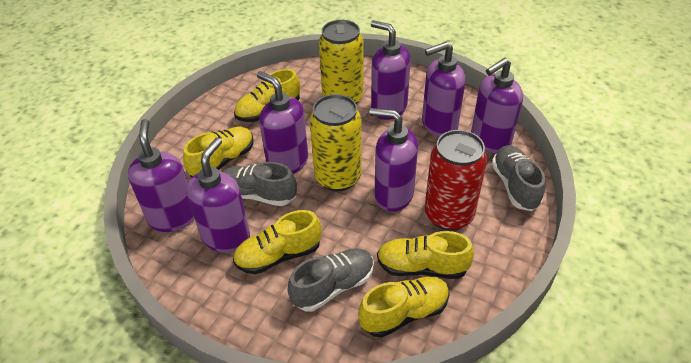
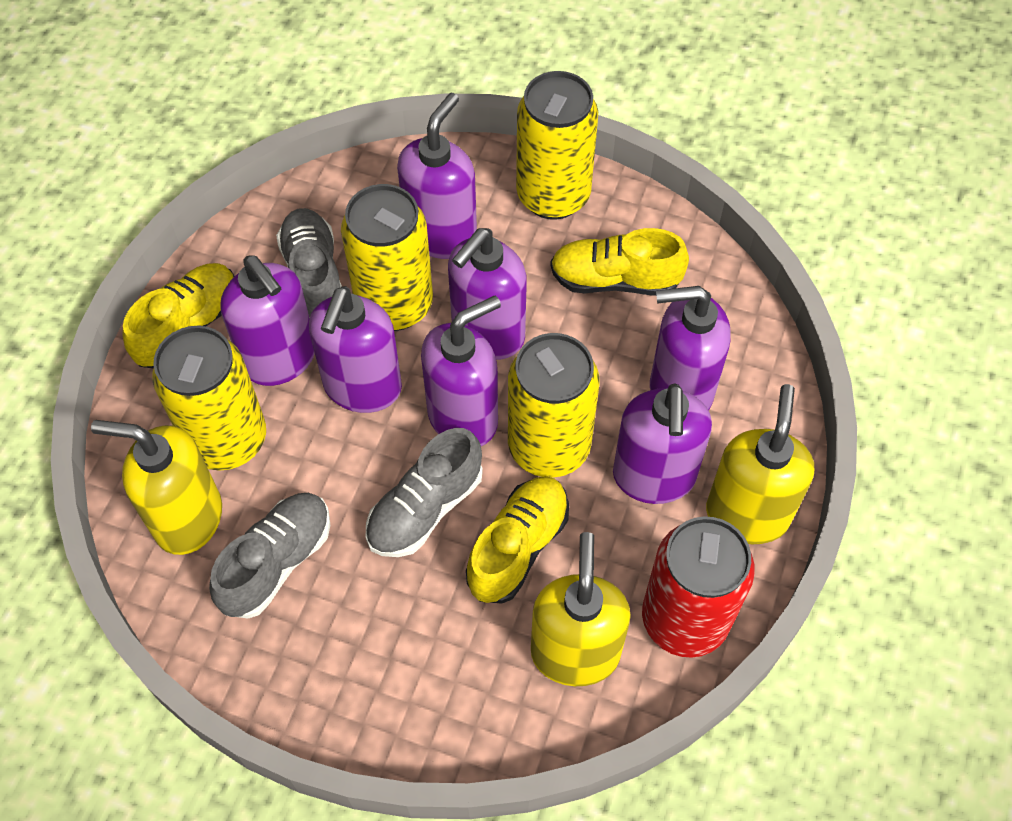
yellow can: [310,94,362,191] [319,20,363,104] = 2 -> [152,326,266,471] [341,184,433,331] [508,333,599,478] [516,71,598,220] = 4
yellow shoe: [183,127,254,177] [233,210,322,274] [234,69,300,122] [358,277,450,338] [377,231,474,279] = 5 -> [122,263,235,368] [466,476,569,604] [550,228,689,296] = 3
yellow soap dispenser: none = 0 -> [91,420,222,555] [531,532,631,686] [706,384,814,544] = 3

